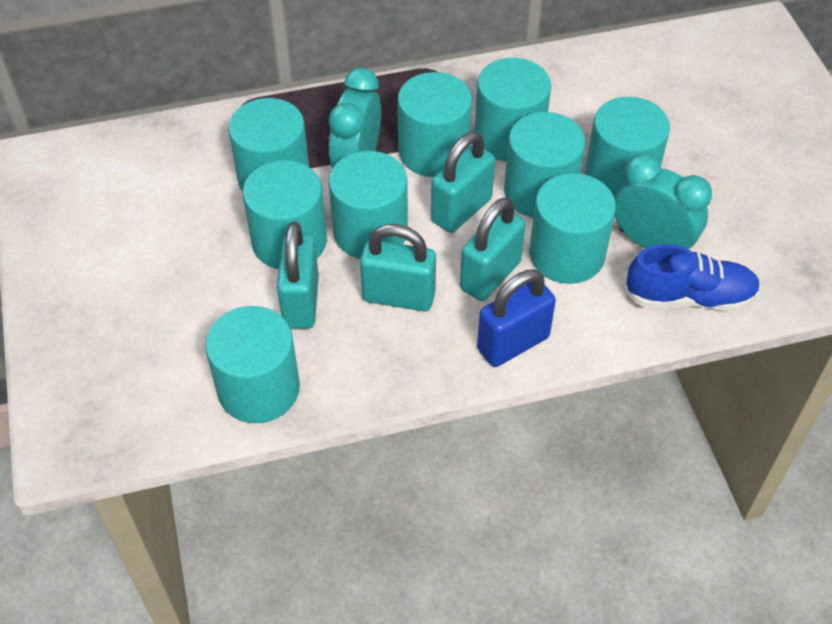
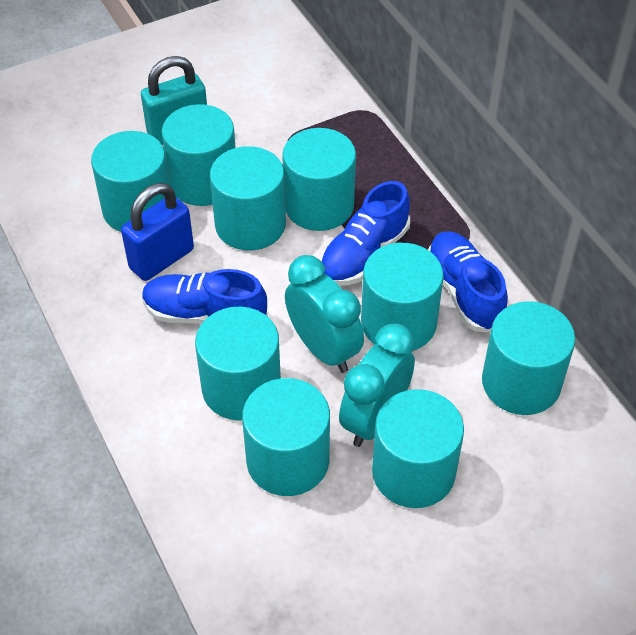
blue shoe: [624,244,760,311] = 1 -> [142,269,268,324] [320,181,410,286] [428,231,508,333] = 3
turquoise padlock: [277,222,319,329] [360,224,436,311] [431,132,495,233] [460,197,526,301] = 4 -> [141,56,207,145] = 1

